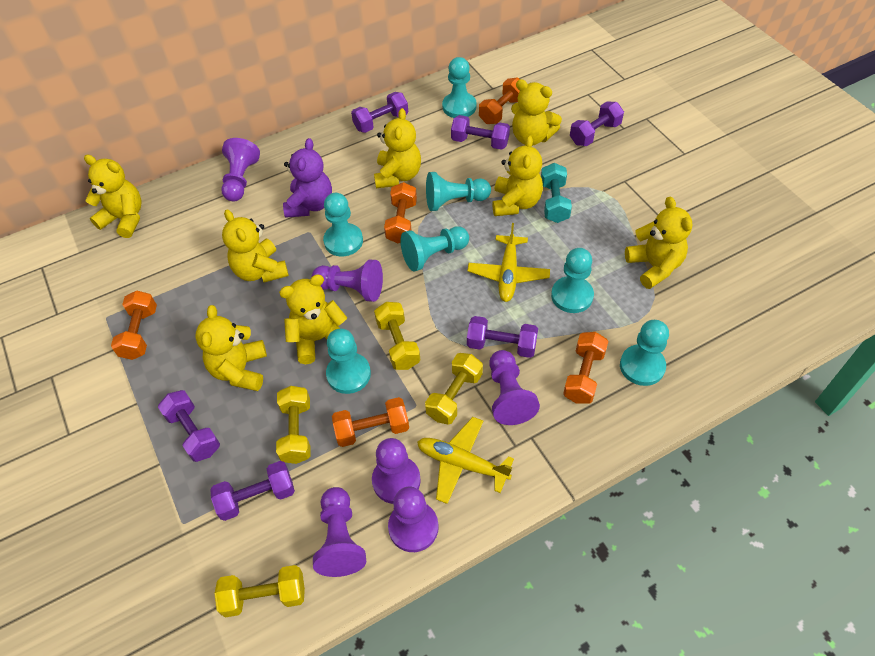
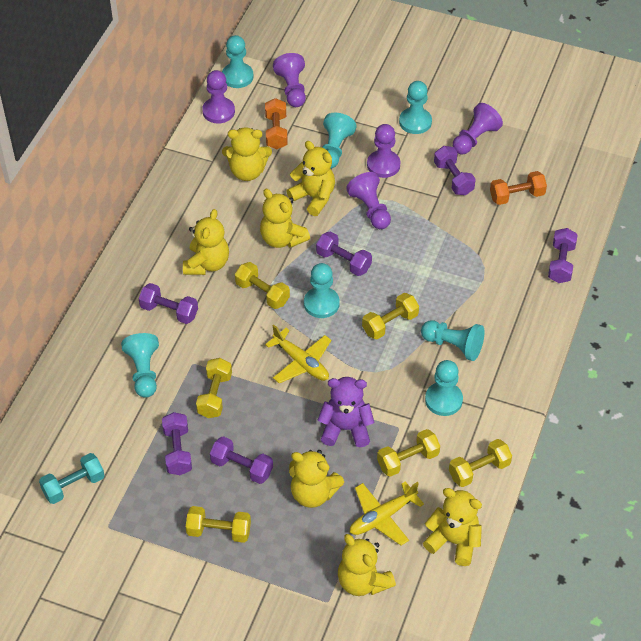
orange dumbbell: [111,291,157,360] [332,397,409,447] [384,182,417,243] [479,78,520,124] [563,332,608,404] = 5 -> [265,98,288,149] [490,171,547,205] = 2
purple pawn: [221,138,260,202] [311,259,383,302] [313,487,366,577] [372,438,421,504] [388,487,439,552] [489,350,540,425] = 6 -> [202,70,235,124] [273,53,306,107] [346,172,391,229] [367,124,400,178] [453,103,503,154] = 5
yellow dumbbell: [214,565,305,617] [276,386,311,464] [374,302,420,370] [425,353,483,425] = 4 -> [186,506,251,543] [196,358,232,418] [235,262,290,309] [362,293,419,339] [377,429,440,477] [449,439,512,487] = 6
yellow teddy bear: [84,154,142,238] [196,305,267,391] [222,210,289,282] [279,274,347,364] [374,108,421,188] [492,135,543,216] [511,79,562,146] [625,197,693,289] = 8 -> [183,209,229,275] [222,127,272,181] [260,189,310,248] [286,141,335,216] [289,450,344,508] [338,534,396,596] [423,488,482,566] = 7

